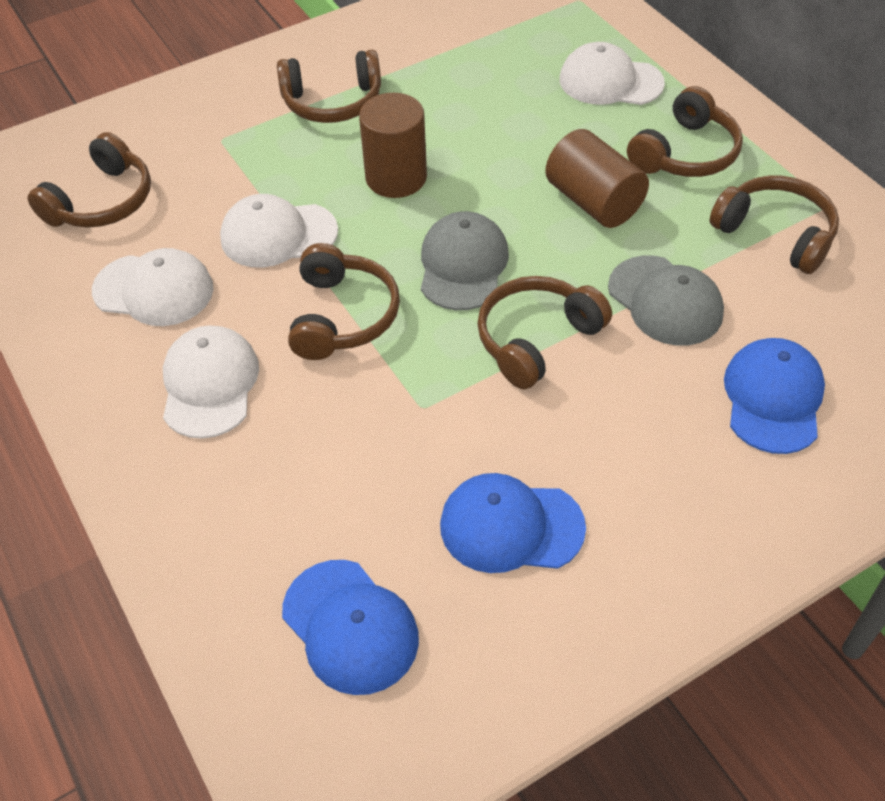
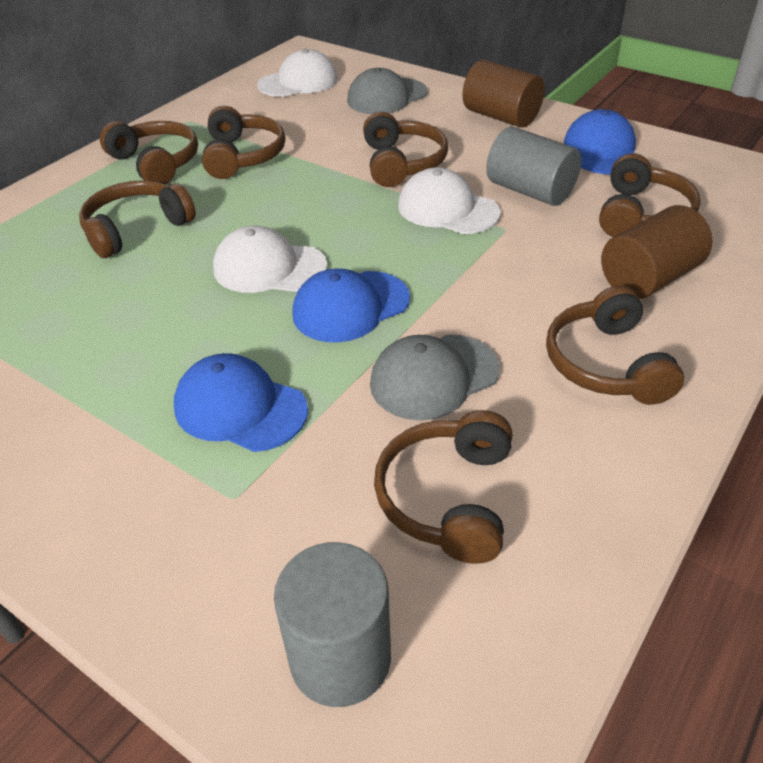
brown headphones: [27,132,151,228] [277,50,381,123] [288,243,400,360] [477,276,612,389] [627,86,743,177] [710,175,839,274] = 6 -> [79,180,196,258] [100,121,198,184] [202,106,285,179] [363,112,448,187] [374,410,512,564] [546,286,684,405] [599,153,701,237] = 7
grey cylinder: none = 0 -> [274,542,391,707] [486,127,582,206] = 2
white cap: [92,248,214,326] [163,325,259,439] [220,194,338,267] [559,42,665,105] = 4 -> [213,225,327,293] [257,49,338,97] [398,167,501,234] = 3

